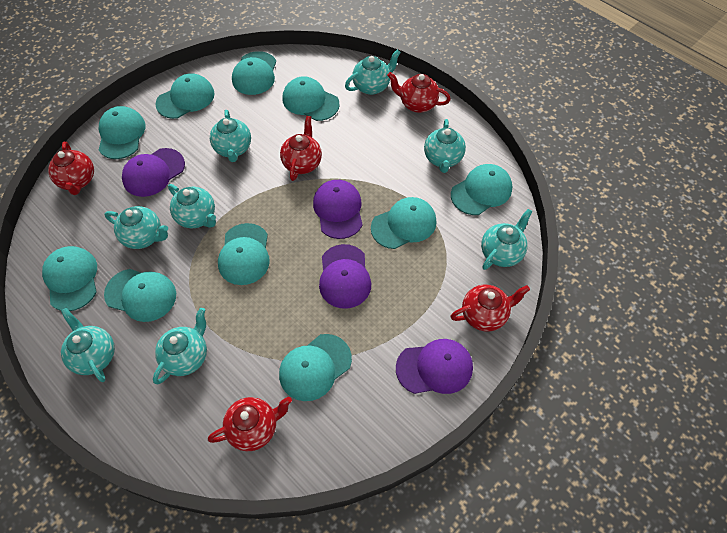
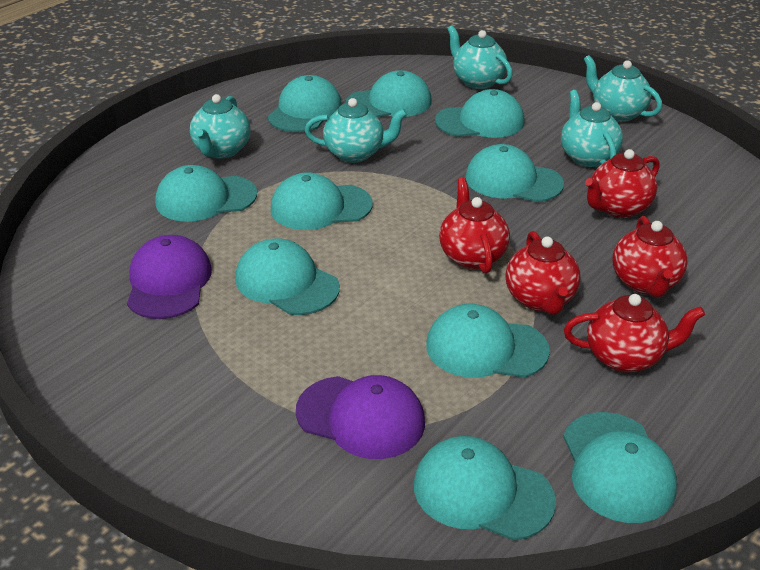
purple cap: [122,148,185,197] [313,180,363,239] [319,244,371,309] [396,339,473,394] = 4 -> [127,235,212,319] [296,375,425,459] = 2
turquoise teapot: [61,308,115,382] [105,206,168,249] [153,308,207,384] [168,184,216,228] [210,110,251,162] [345,49,401,95] [424,119,466,173] [481,209,533,270] = 8 -> [190,94,250,159] [305,98,408,163] [447,25,513,89] [561,90,623,167] [584,55,662,122] = 5

